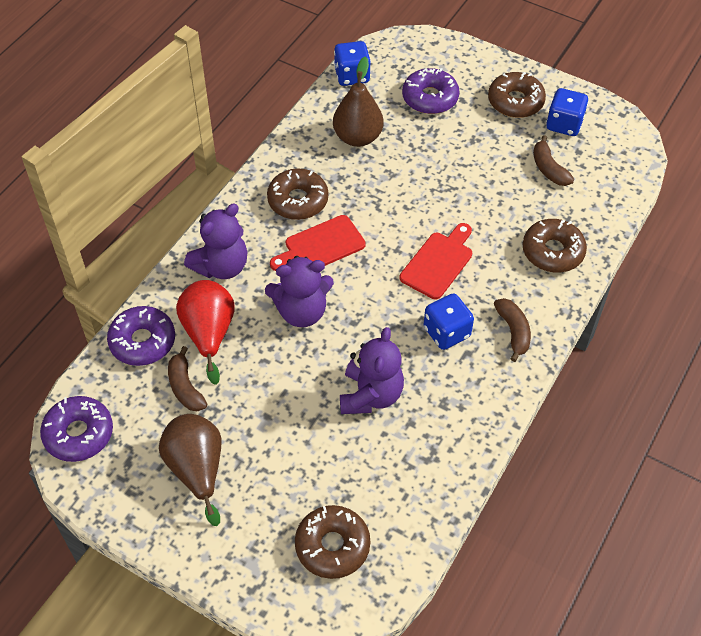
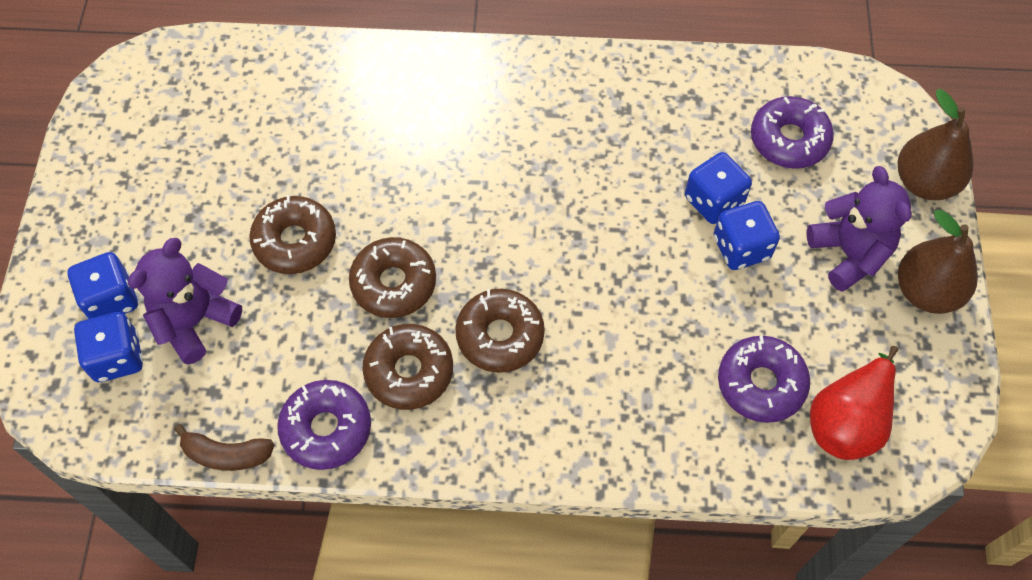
blue dice: [334,41,371,86] [423,293,474,350] [546,88,588,136] = 3 -> [67,252,138,319] [74,312,143,382] [685,152,752,224] [714,201,780,270] = 4
brown banana: [168,346,207,411] [494,298,531,362] [533,135,574,186] = 3 -> [174,424,274,471] = 1
purple teddy bear: [184,204,248,279] [265,256,334,327] [340,327,404,414] = 3 -> [128,238,242,365] [807,166,912,292] = 2
red cutting board: [270,215,366,271] [400,223,472,299] = 2 -> none = 0

